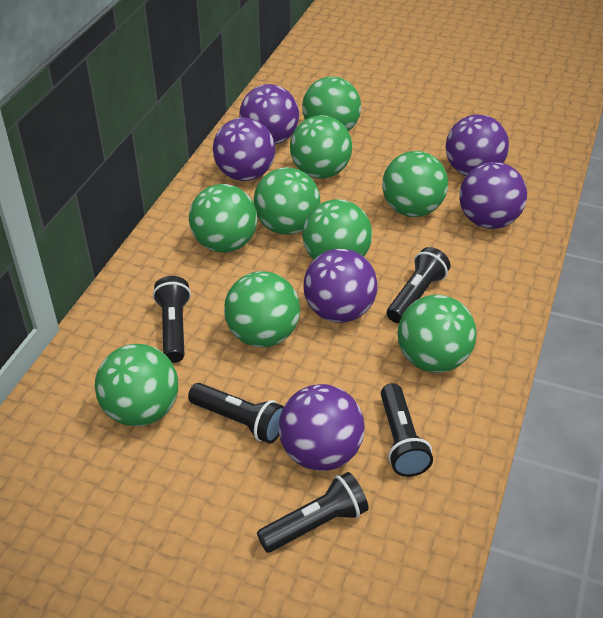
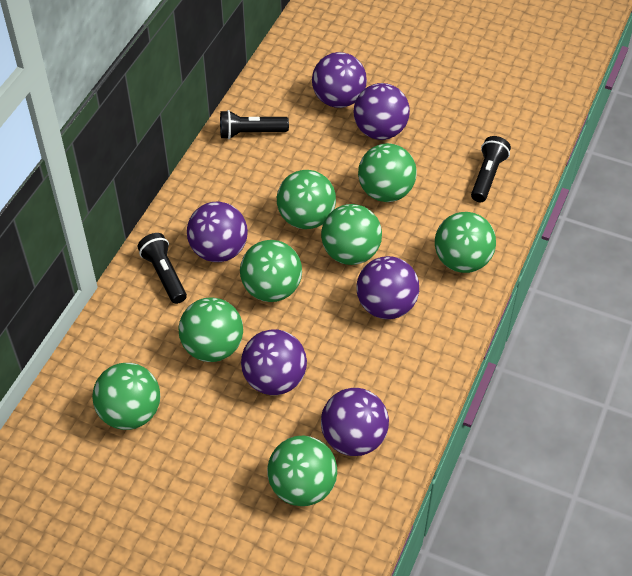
black flashlight: [153,276,191,363] [188,383,284,444] [257,472,369,553] [381,383,433,477] [387,247,450,323] = 5 -> [138,233,187,304] [220,110,289,139] [471,136,511,202] = 3
green ball: [95,344,178,426] [189,184,257,253] [224,271,300,347] [253,167,320,235] [290,115,352,179] [302,76,361,131] [303,199,372,260] [382,151,448,217] [398,295,477,373] = 9 -> [92,363,160,430] [179,298,243,362] [240,240,302,302] [267,436,337,506] [277,170,336,229] [321,204,382,265] [358,143,417,202] [435,212,496,273] = 8

